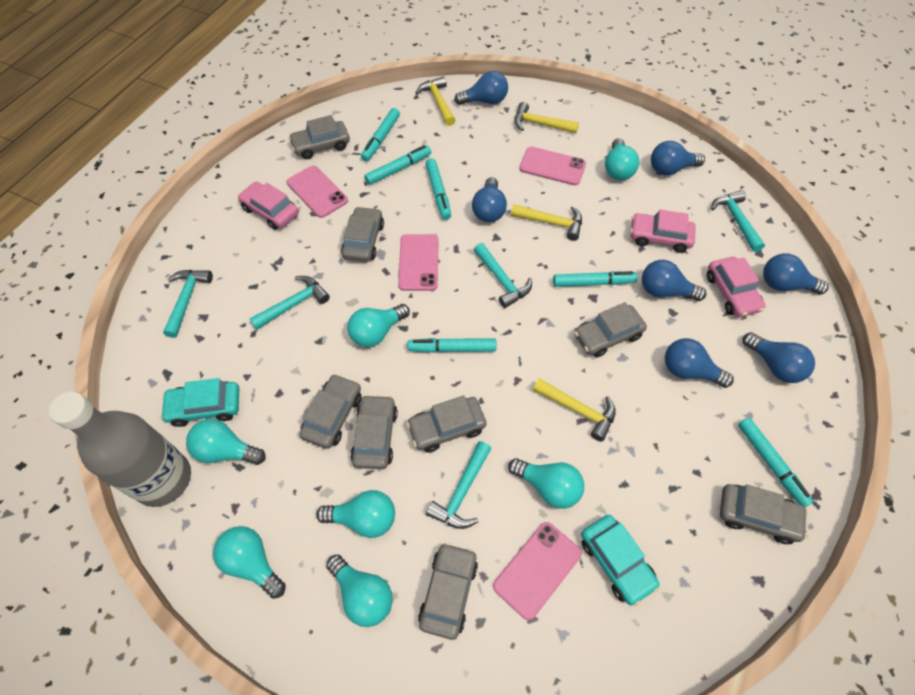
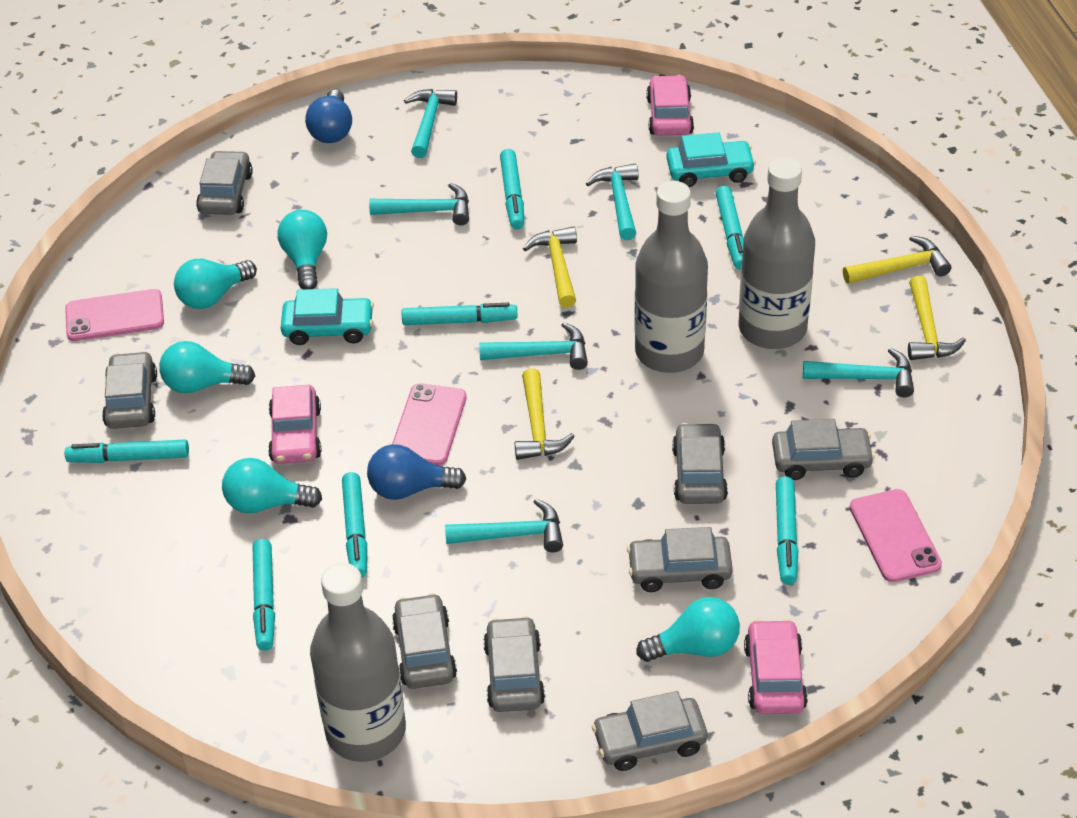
blue light bulb: [454,71,508,105] [472,177,507,222] [642,260,706,301] [651,141,705,175] [665,338,734,388] [742,332,815,383] [763,253,829,295] = 7 -> [305,89,352,143] [367,444,466,500] = 2
grey bottle: [49,391,191,507] = 1 -> [310,563,406,762] [634,181,708,373] [739,157,815,349] = 3
pink phone: [287,166,348,218] [398,234,438,291] [493,522,582,620] [519,147,586,185] = 4 -> [65,289,164,341] [392,383,467,466] [850,489,942,582] = 3
turquoise hammer: [163,270,213,338] [250,276,330,330] [426,441,492,529] [474,243,532,308] [711,190,765,252] = 5 -> [369,183,469,225] [404,89,457,158] [445,499,563,552] [479,322,588,370] [586,164,638,240] [803,348,914,397] = 6
turquoise light bulb: [186,419,266,465] [213,526,286,599] [316,490,395,538] [326,554,393,627] [347,304,410,347] [508,458,584,509] [605,138,639,180] = 7 -> [159,341,255,394] [174,259,257,309] [222,458,322,513] [278,210,327,289] [636,597,740,662] = 5
turquoise marker: [361,108,400,161] [364,145,431,185] [407,338,497,353] [426,158,451,220] [553,271,638,287] [738,418,814,507] = 6 -> [65,439,189,463] [253,539,275,651] [342,472,367,578] [402,303,518,325] [500,149,524,230] [716,186,744,270] [776,476,799,585] = 7

